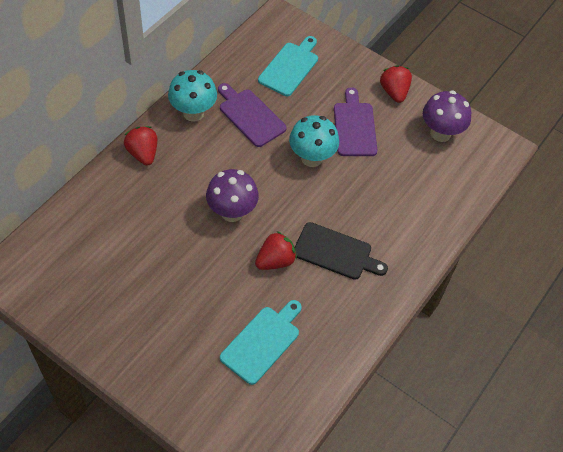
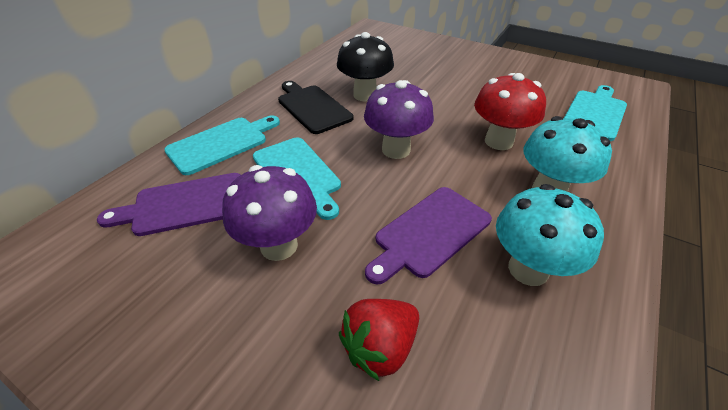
black mushroom: none = 0 -> [337,32,394,101] = 1
red mushroom: none = 0 -> [474,73,546,150] = 1
red strawberry: [124,126,157,166] [255,231,297,270] [380,65,412,103] = 3 -> [339,299,419,381] = 1
turquoise cutting board: [220,300,302,385] [258,36,318,96] = 2 -> [164,115,280,175] [253,137,341,220] [564,85,627,141] = 3

